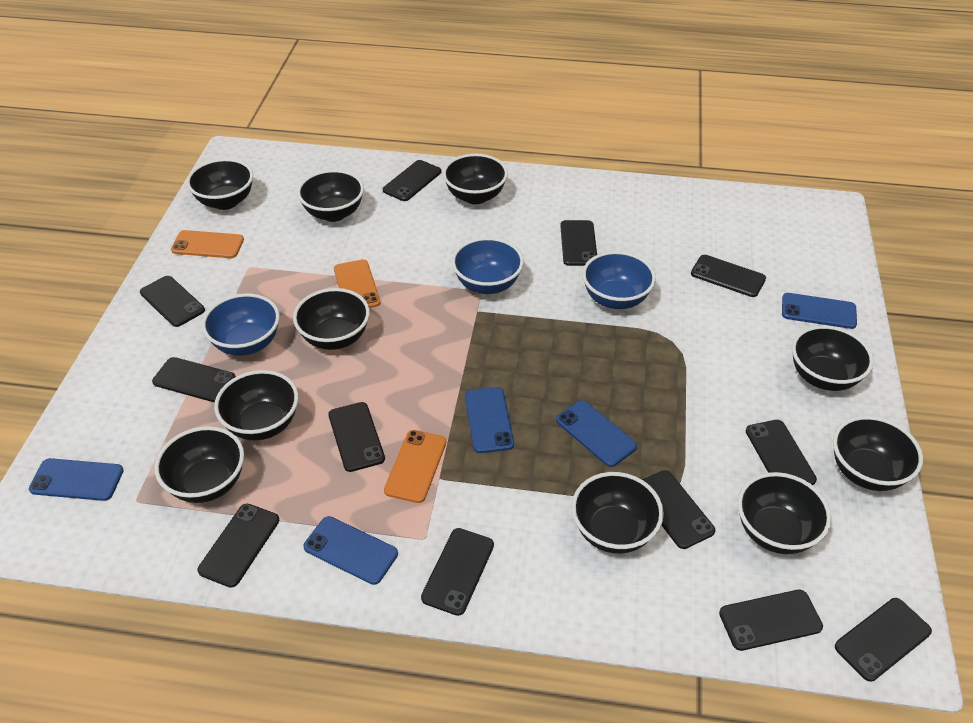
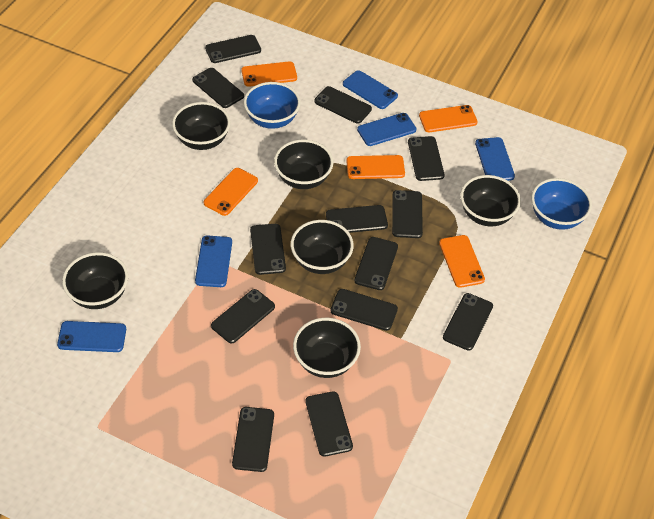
black bowl: [155,426,244,503] [187,159,253,210] [214,370,298,440] [293,288,370,350] [297,170,364,222] [443,153,508,204] [572,472,664,554] [738,472,831,554] [792,325,874,391] [833,416,923,491] = 10 -> [62,252,128,309] [172,102,230,150] [274,140,333,189] [291,220,354,274] [293,318,361,378] [460,175,521,227] = 6
black phone: [140,276,205,327] [152,357,236,402] [197,504,279,588] [328,402,385,472] [383,160,441,201] [421,528,494,616] [560,220,597,266] [642,470,715,549] [691,255,766,297] [719,590,823,651] [746,420,817,485] [835,598,932,682] = 12 -> [192,68,244,108] [205,35,261,63] [211,289,275,344] [232,407,274,472] [250,224,286,275] [306,391,353,457] [314,86,372,124] [326,205,388,233] [330,289,398,331] [354,237,398,290] [392,190,423,238] [408,136,445,181] [443,293,493,351] = 13
blue bowl: [202,293,280,356] [452,237,524,294] [582,251,656,309] = 3 -> [244,82,301,129] [531,178,592,230] = 2
orange phone: [171,230,244,258] [334,259,380,308] [384,430,446,503] = 3 -> [204,168,258,216] [241,61,297,87] [346,155,405,179] [419,105,478,132] [439,235,485,288] = 5

